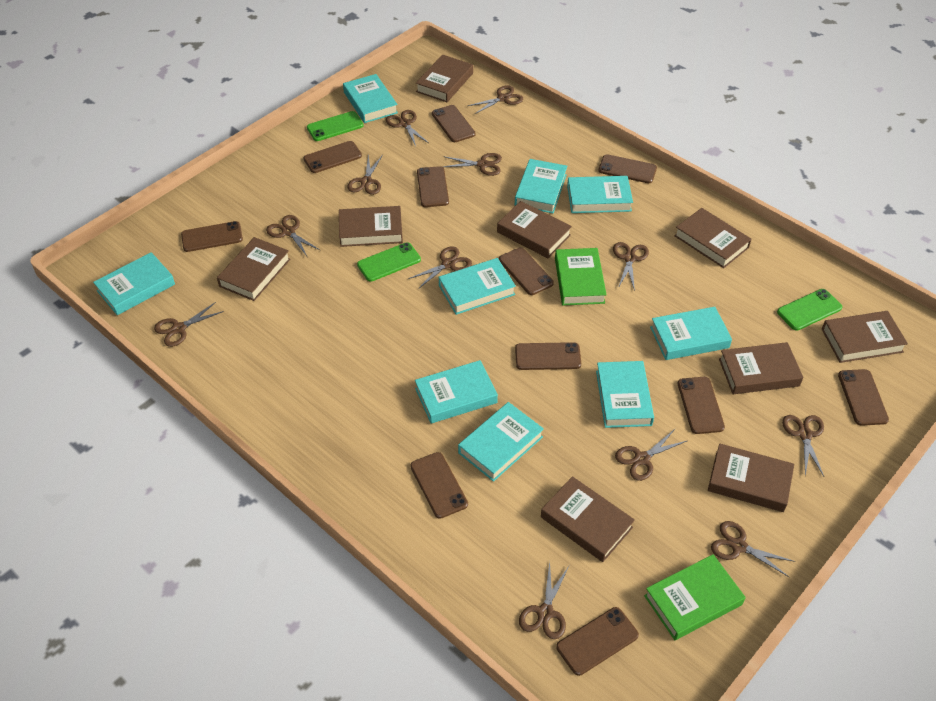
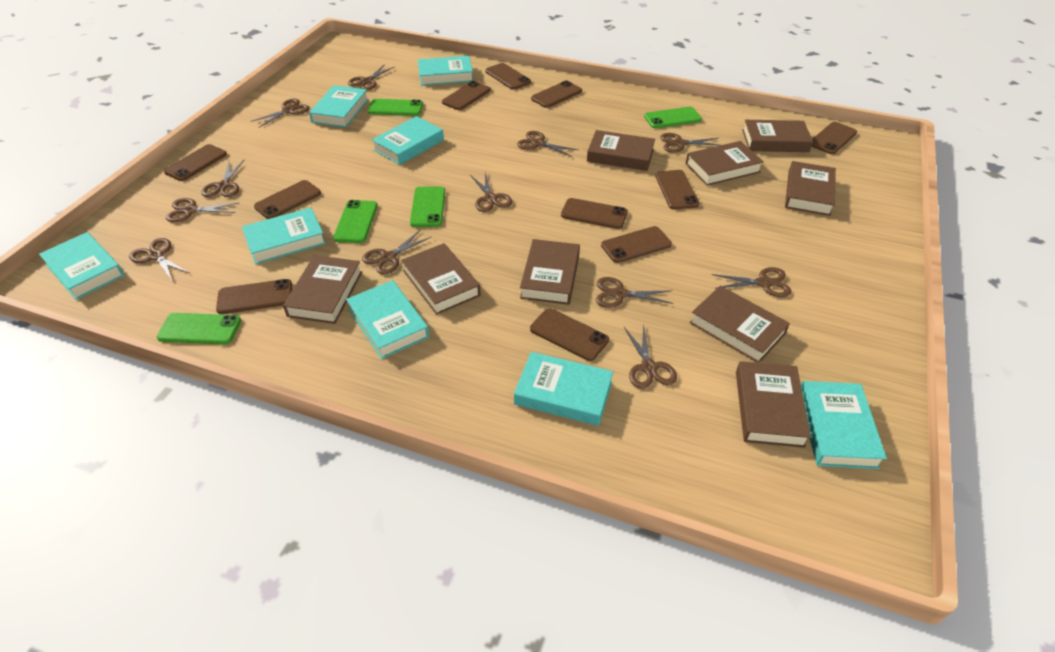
green book: [555,248,607,305] [644,554,746,640] = 2 -> none = 0
green phone: [307,111,364,141] [357,242,421,282] [777,289,842,331] = 3 -> [157,313,241,345] [333,200,378,243] [368,99,423,116] [410,186,445,227] [644,107,702,128] = 5
turquoise book: [93,252,175,315] [343,74,398,123] [415,360,498,423] [439,258,516,315] [458,402,544,482] [515,159,567,213] [567,176,633,213] [596,361,654,428] [650,307,732,360] = 9 -> [39,232,125,300] [242,208,326,264] [309,85,369,128] [346,280,429,359] [372,116,444,165] [418,56,473,86] [514,352,613,426] [801,381,887,469] = 8

